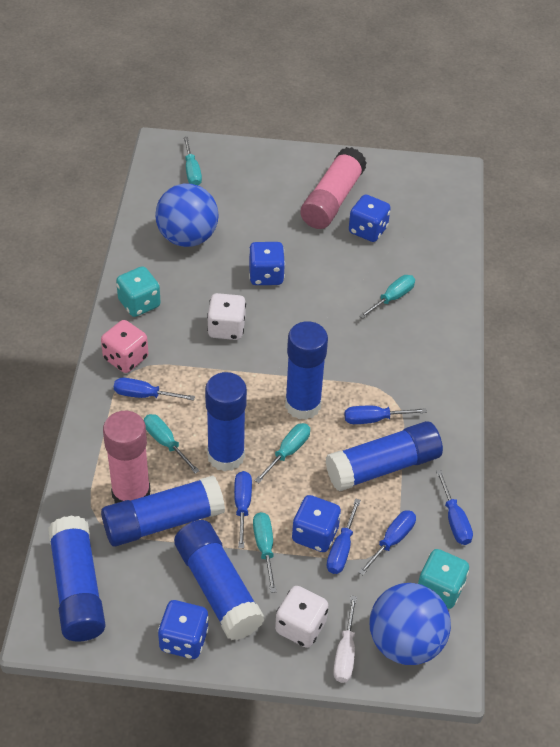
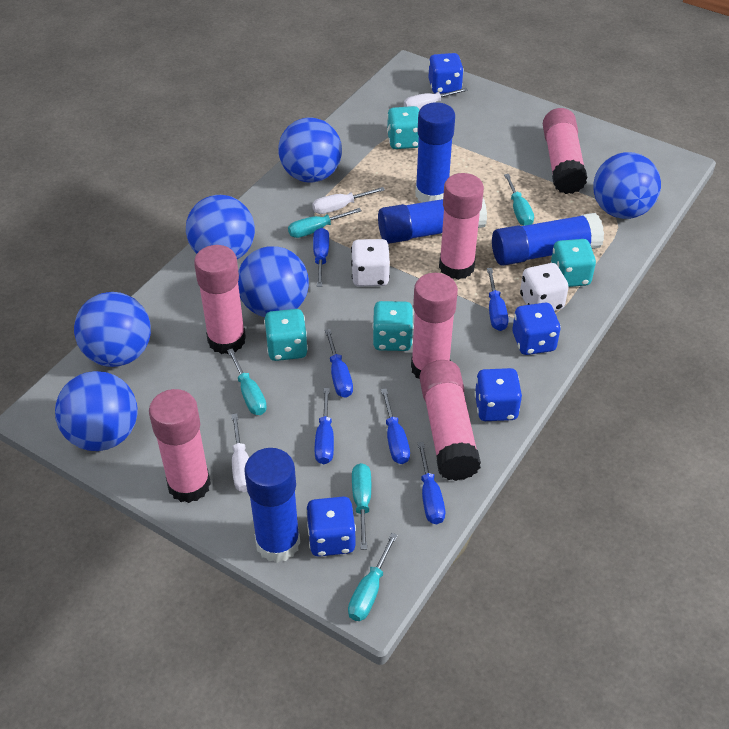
blue ball: [155,184,219,247] [370,583,451,665] = 2 -> [55,371,138,451] [74,292,151,367] [186,195,255,260] [238,246,309,317] [278,117,342,183] [593,152,661,219] = 6
blue glue stick: [48,515,106,642] [101,475,225,547] [174,520,264,640] [205,372,247,471] [285,321,328,420] [326,421,443,491] = 6 -> [244,448,300,563] [378,198,487,244] [415,102,455,203] [492,213,604,266] = 4
pink dice: [101,320,148,373] = 1 -> none = 0
pink glue stick: [103,411,151,503] [300,147,367,229] = 2 -> [149,389,211,503] [194,245,246,354] [411,273,458,379] [419,360,481,481] [439,173,484,280] [543,108,588,194] = 6
turquoise dice: [116,266,161,317] [418,549,469,609] = 2 -> [264,309,308,361] [372,301,414,351] [387,106,420,149] [551,239,596,287] = 4
white screwdriver: [333,595,357,683] = 1 -> [231,413,249,492] [312,187,385,214] [404,88,468,110] = 3

